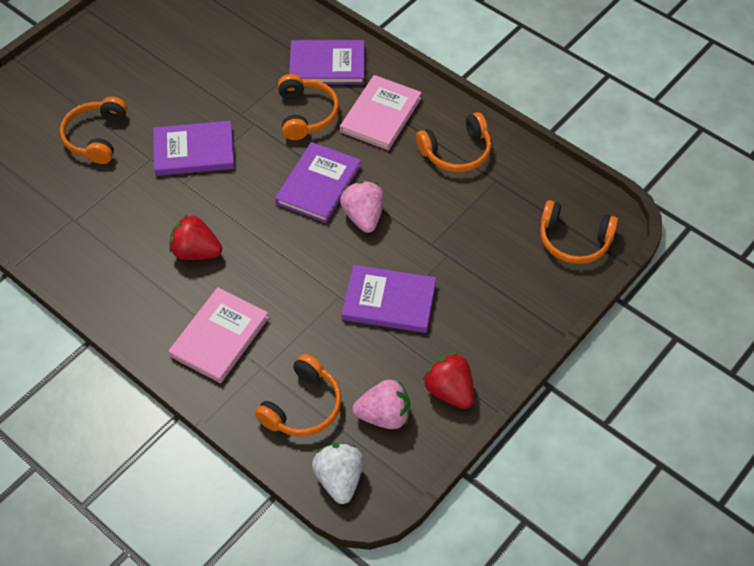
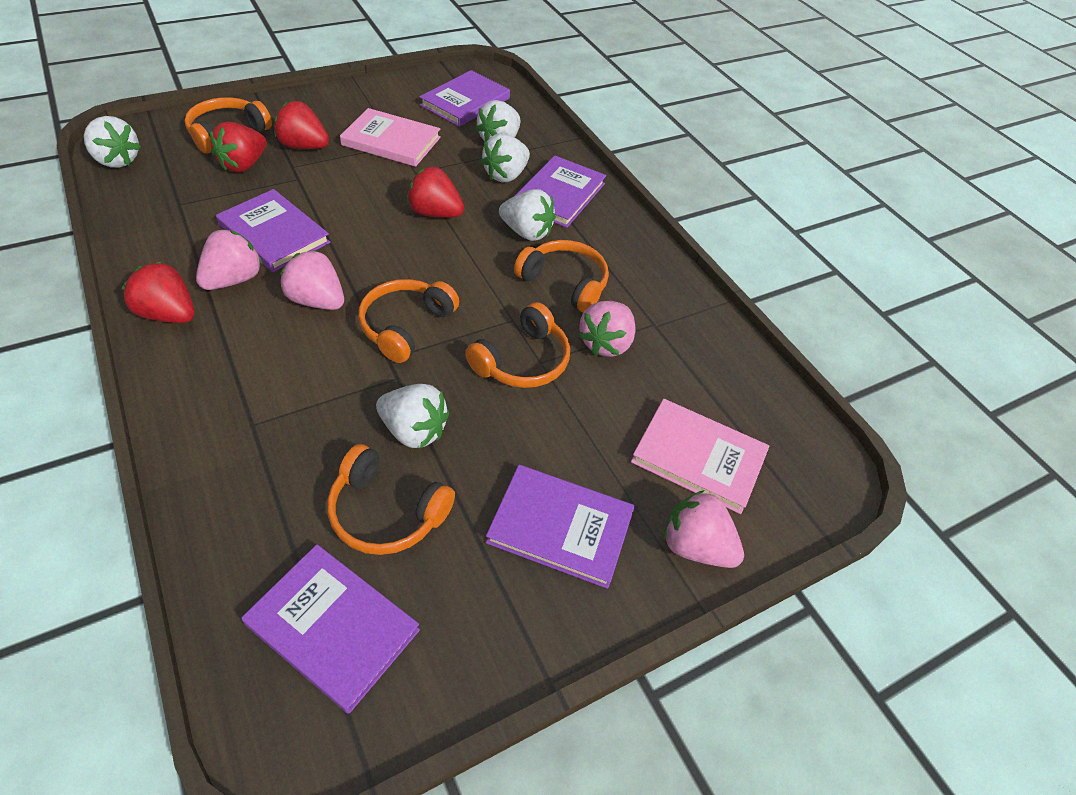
pink strawberry: [340,181,384,233] [352,380,410,429] = 2 -> [196,229,263,290] [280,250,344,310] [578,301,636,357] [663,490,744,568] = 4
purple book: [153,121,235,176] [275,142,361,223] [289,40,364,84] [342,265,436,333] = 4 -> [216,189,330,272] [241,544,420,713] [420,70,510,127] [486,465,635,589] [515,156,606,228] = 5
red strawberry: [169,214,222,260] [423,353,474,409] = 2 -> [121,262,195,323] [210,121,267,173] [274,101,329,149] [407,167,464,218] = 4
white strawberry: [312,443,364,504] = 1 -> [84,116,141,168] [376,384,449,448] [475,100,521,142] [480,133,530,182] [499,189,556,241] = 5

